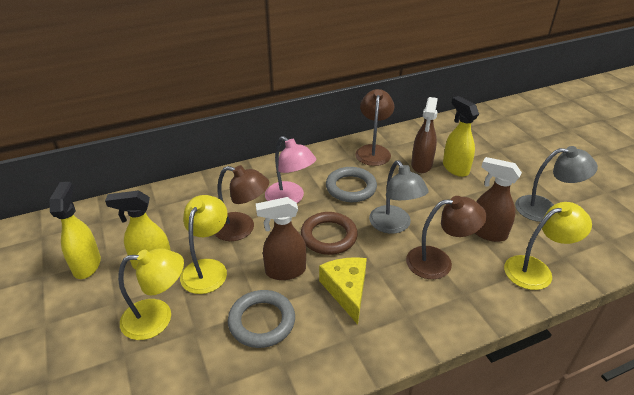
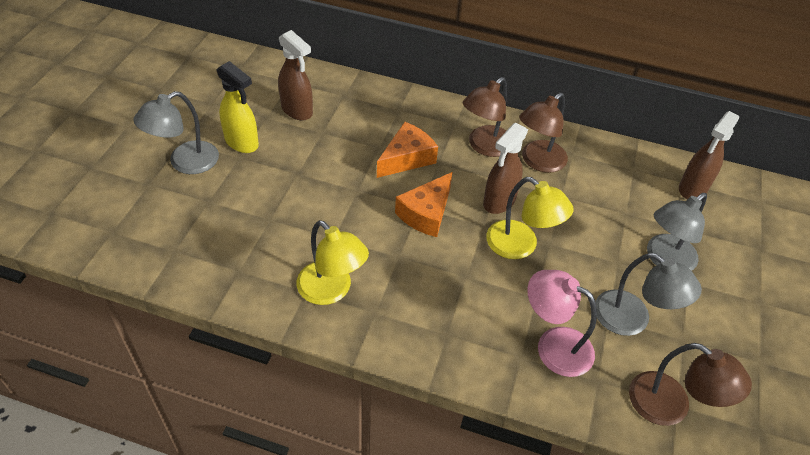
brown ring: [300,212,358,255] = 1 -> none = 0
grey lamp: [369,160,429,234] [515,146,598,222] = 2 -> [133,91,219,174] [595,253,702,336] [647,193,707,271] = 3
grey ring: [228,290,295,348] [326,167,377,202] = 2 -> none = 0
orange cheese: none = 0 -> [377,122,438,178] [395,172,453,237] = 2
yellow cheese: [319,257,367,324] = 1 -> none = 0
yellow lamp: [118,248,184,340] [180,195,228,294] [504,202,592,290] = 3 -> [297,220,369,305] [486,177,574,259] = 2
yellow spray bottle: [50,182,101,279] [105,190,171,269] [443,96,479,177] = 3 -> [217,61,259,153] = 1

